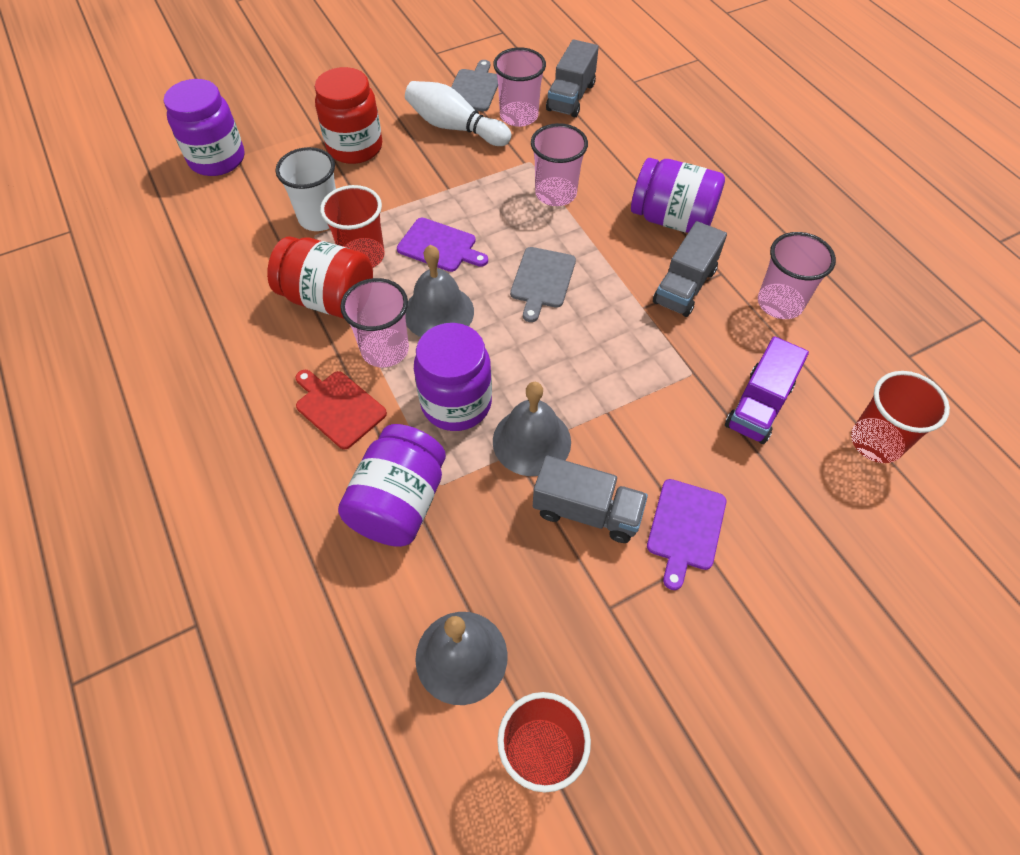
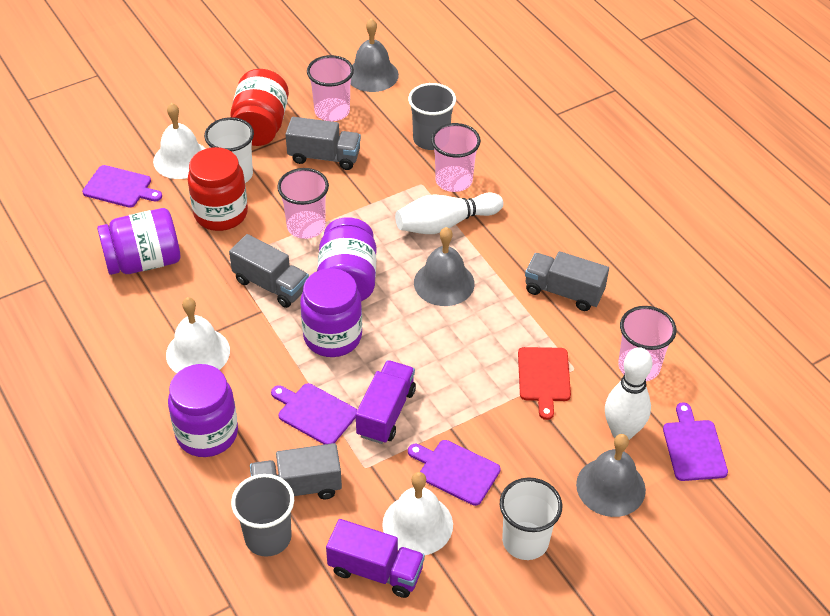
grey cup: none = 0 -> [231,474,294,557] [408,83,456,150] = 2
grey cutting board: [451,60,498,111] [510,247,576,322] = 2 -> none = 0
grey truck: [533,456,648,543] [546,39,599,118] [653,221,727,317] = 3 -> [229,234,309,308] [250,443,342,499] [285,117,361,170] [525,251,609,311] = 4
purple cutting board: [397,218,488,272] [647,479,726,590] = 2 -> [82,165,162,207] [271,383,357,445] [408,440,501,506] [663,402,728,481] = 4
purple truck: [725,336,809,444] = 1 -> [326,519,425,598] [356,360,416,444] = 2
red cup: [320,185,385,268] [497,692,591,793] [851,371,950,463] = 3 -> none = 0
white bell: none = 0 -> [153,103,206,179] [166,297,230,373] [382,472,453,555] = 3
white bowling pin: [405,81,512,146] = 1 -> [395,193,503,234] [605,347,652,440] = 2
white cup: [275,147,336,231] = 1 -> [204,117,254,183] [500,477,562,560] = 2

